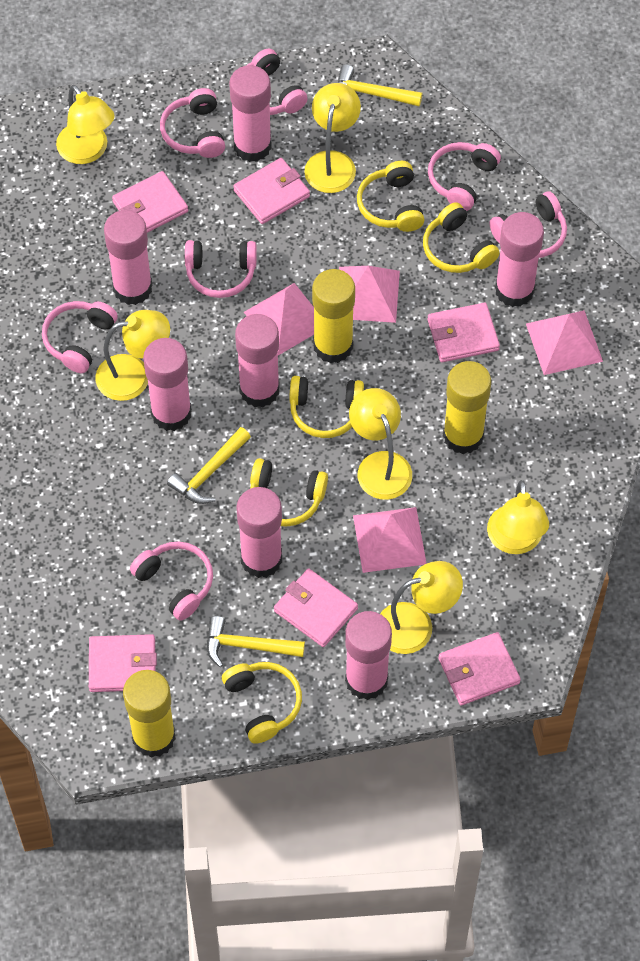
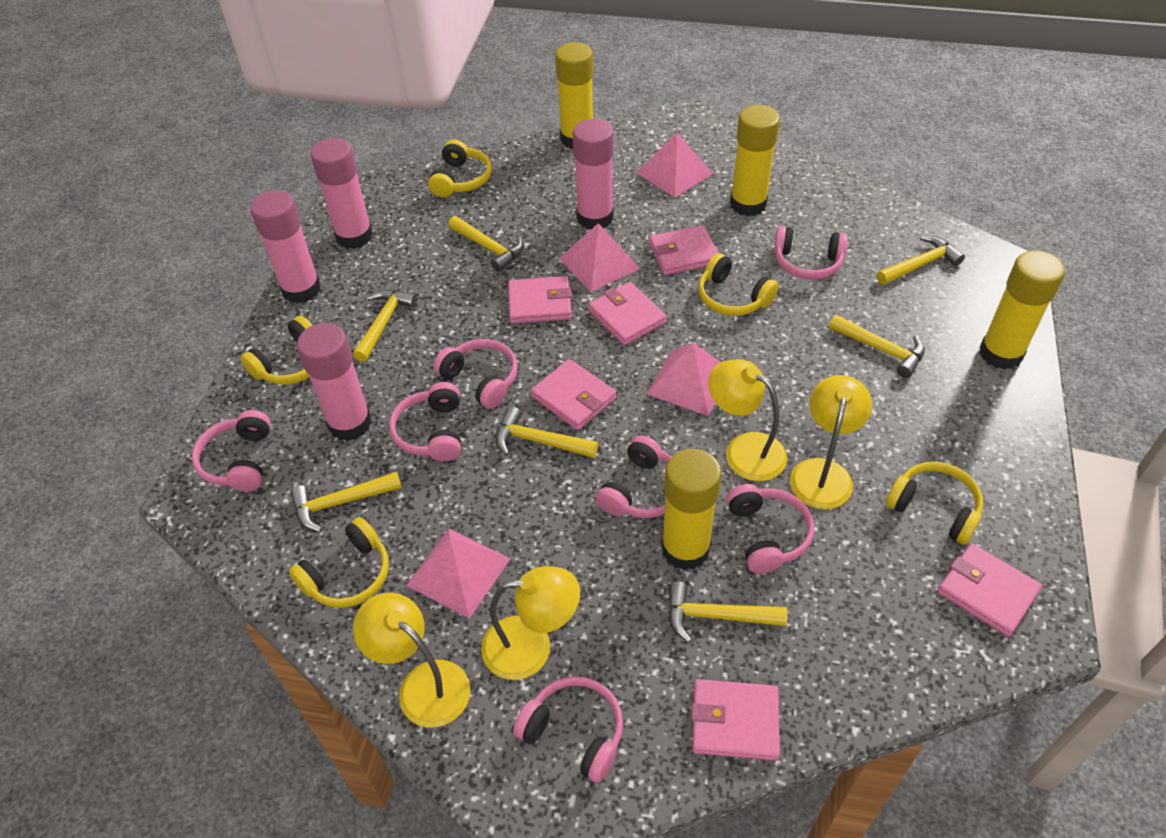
pink glue stick: [104,210,152,305] [143,338,192,431] [229,65,272,162] [235,314,280,408] [236,487,282,578] [345,611,392,700] [495,212,544,307] = 7 -> [250,190,321,303] [297,323,372,441] [311,138,373,249] [573,119,614,229] = 4
yellow glue stick: [123,670,176,758] [312,269,355,363] [443,361,491,454] = 3 -> [555,42,593,149] [661,449,722,570] [730,105,780,216] [979,250,1065,370] = 4
yellow hammer: [167,427,251,504] [207,616,305,667] [338,64,422,106] = 3 -> [290,472,402,532] [353,290,417,362] [448,216,523,272] [496,407,598,458] [668,582,788,643] [829,315,925,378] [877,236,965,285] = 7
yellow lamp: [56,85,115,164] [95,310,170,401] [304,83,361,193] [349,388,412,500] [380,561,463,654] [487,480,549,554] = 6 -> [353,593,470,727] [481,566,580,680] [708,359,787,481] [790,375,872,509] = 4

